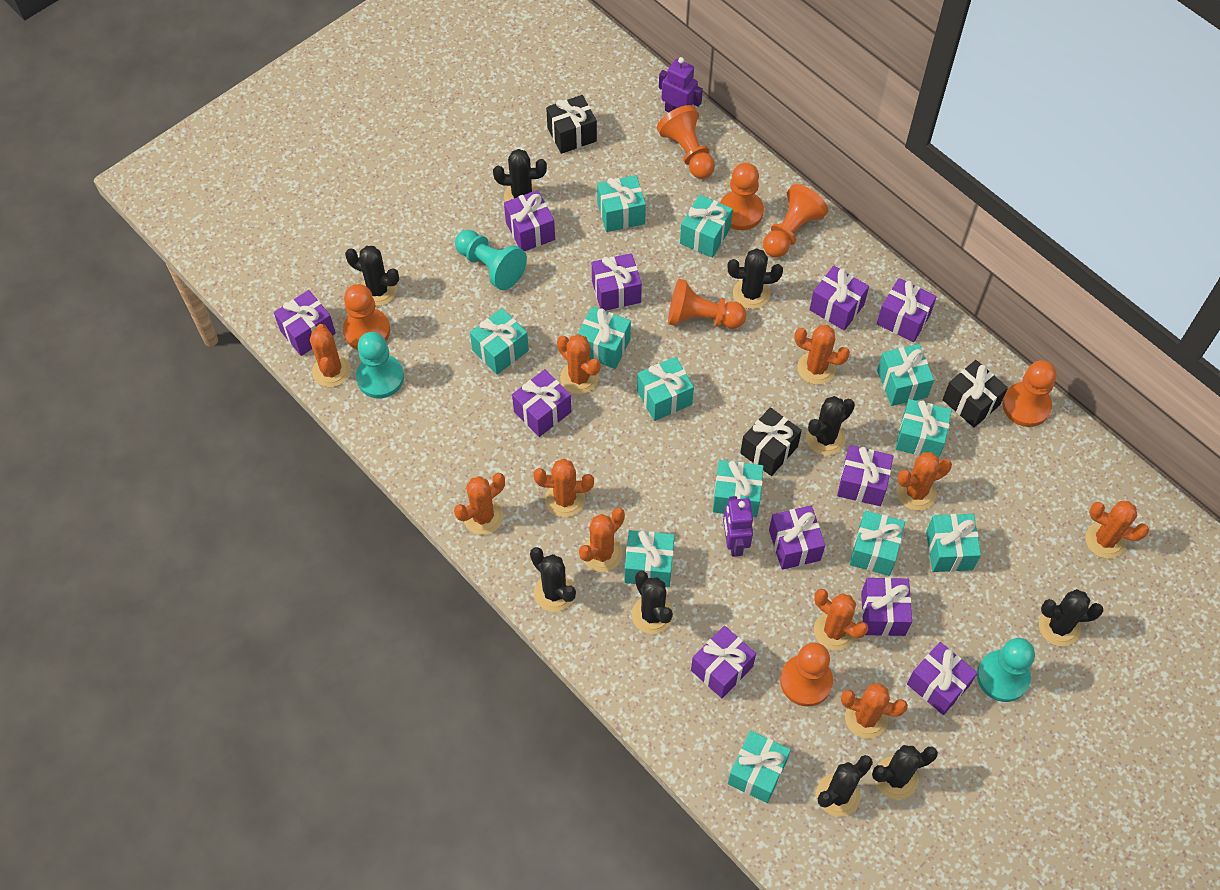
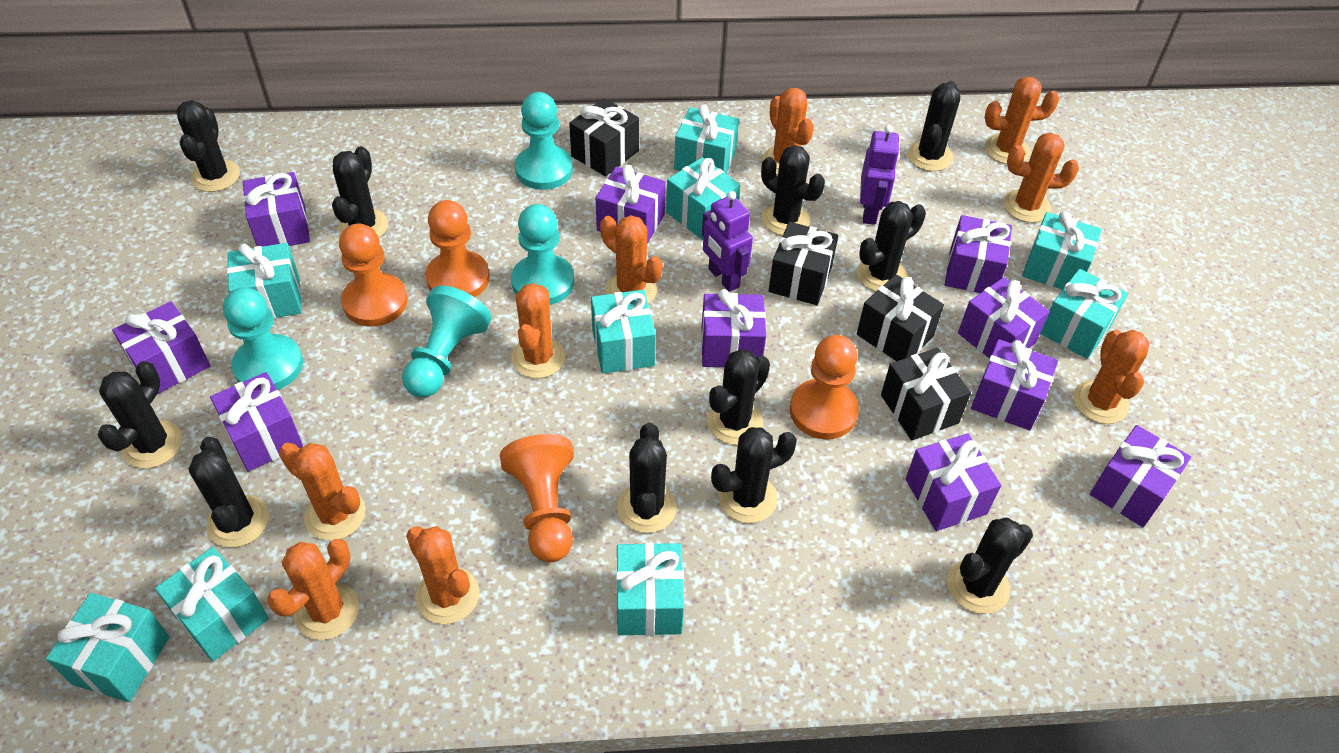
black cactus: [345,246,399,306] [493,149,547,202] [530,547,576,612] [632,571,673,634] [728,248,783,309] [806,396,855,455] [816,755,873,817] [872,745,938,800] [1039,589,1103,646] = 9 -> [98,361,183,468] [176,100,240,192] [189,437,269,548] [332,146,388,237] [617,423,677,533] [707,349,770,445] [711,427,797,523] [761,145,825,236] [857,201,926,292] [907,81,960,171] [948,518,1033,614] = 11
black gift: [546,95,597,154] [740,407,802,476] [942,360,1008,427] = 3 -> [569,98,639,177] [769,222,838,305] [857,274,944,361] [881,348,971,440] = 4
orange cactus: [310,324,351,387] [454,473,505,535] [534,459,594,517] [557,334,601,394] [579,508,625,572] [794,325,850,385] [814,589,868,650] [841,683,908,739] [896,452,952,510] [1085,501,1149,558] = 10 -> [267,539,359,640] [279,443,366,541] [406,526,479,624] [511,283,565,378] [600,215,663,304] [762,88,814,175] [984,76,1059,164] [1003,133,1079,223] [1073,330,1150,424] = 9
orange pawn: [343,284,390,350] [657,105,715,179] [668,279,746,329] [720,163,764,230] [763,184,828,258] [780,642,833,707] [1003,360,1057,427] = 7 -> [339,224,408,326] [425,200,490,297] [500,434,574,562] [790,335,859,439] = 4
purple gift: [274,290,336,356] [504,190,555,251] [512,369,571,437] [592,253,642,311] [691,626,756,698] [769,506,825,570] [809,266,869,331] [837,445,893,506] [861,577,912,636] [877,278,937,342] [907,642,977,715] = 11 -> [112,301,210,394] [210,372,303,472] [243,172,310,247] [596,165,666,244] [701,289,766,367] [906,434,1001,531] [945,215,1012,293] [958,277,1050,359] [971,339,1058,431] [1090,425,1191,527] = 10
turquoise gift: [470,308,529,375] [578,307,631,369] [597,175,646,232] [624,530,675,587] [637,357,694,421] [680,195,733,258] [713,460,763,517] [728,731,791,803] [850,510,905,576] [877,344,934,406] [895,399,952,457] [926,514,981,572] = 12 -> [46,593,169,702] [155,547,269,661] [227,243,302,318] [591,290,656,374] [616,543,684,636] [666,157,740,240] [674,104,739,174] [1022,211,1102,290] [1040,269,1128,359] = 9
turquoise pawn: [356,332,404,398] [455,230,527,290] [977,638,1035,702] = 3 -> [223,287,303,390] [402,286,491,397] [511,204,574,305] [515,92,573,190] = 4

